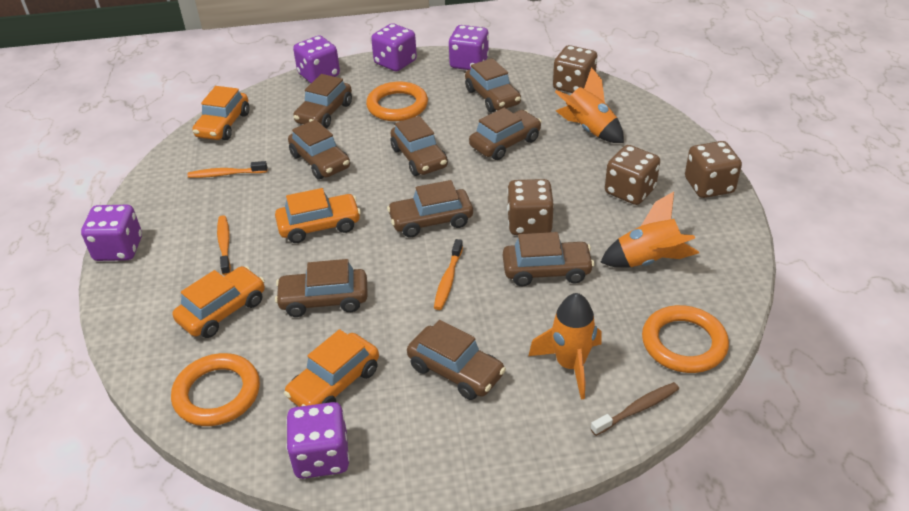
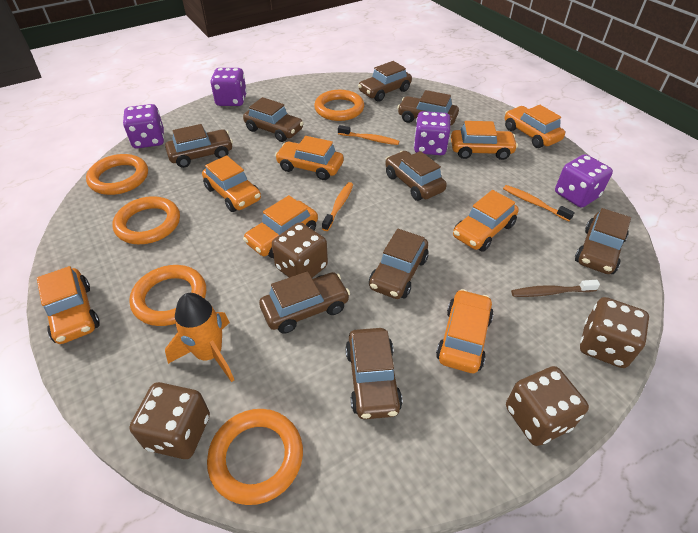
orange car: [173,266,265,338] [193,86,250,140] [275,188,361,243] [284,329,379,407] = 4 -> [37,266,100,344] [202,155,261,212] [243,195,318,258] [275,136,344,180] [436,289,494,373] [451,121,518,160] [453,190,519,252] [505,105,565,148] = 8
orange ring: [171,353,260,426] [366,82,428,121] [642,305,729,373] = 3 -> [86,154,148,195] [112,196,180,244] [129,265,206,326] [207,409,303,505] [314,90,364,121] = 5
orange rocket: [528,293,602,399] [555,67,624,143] [600,192,699,268] = 3 -> [165,293,234,382] = 1
purple dice: [81,205,142,261] [286,402,349,479] [293,36,340,83] [371,23,417,71] [449,25,489,70] = 5 -> [123,104,164,148] [211,68,247,106] [414,111,451,155] [555,154,613,208] = 4

